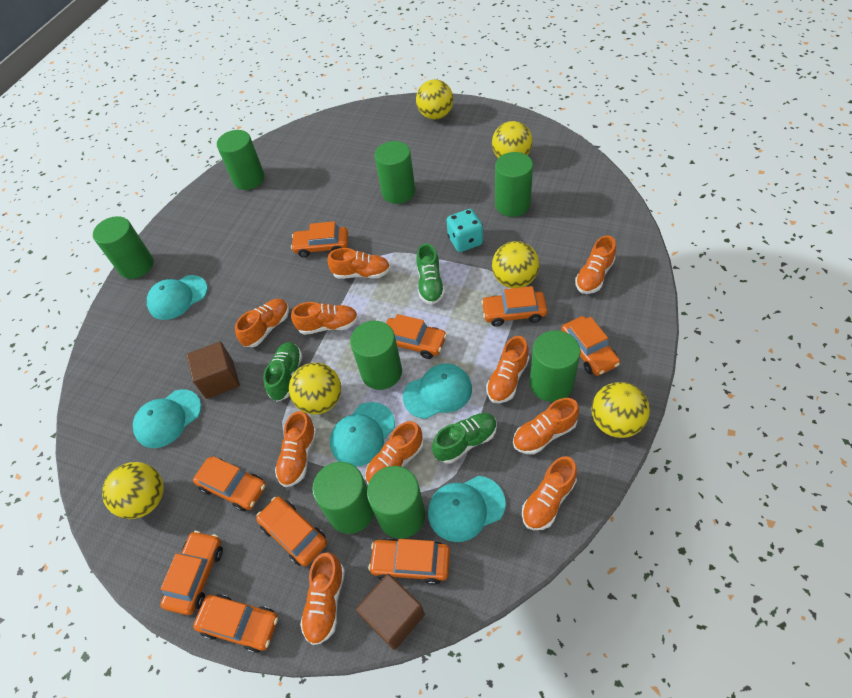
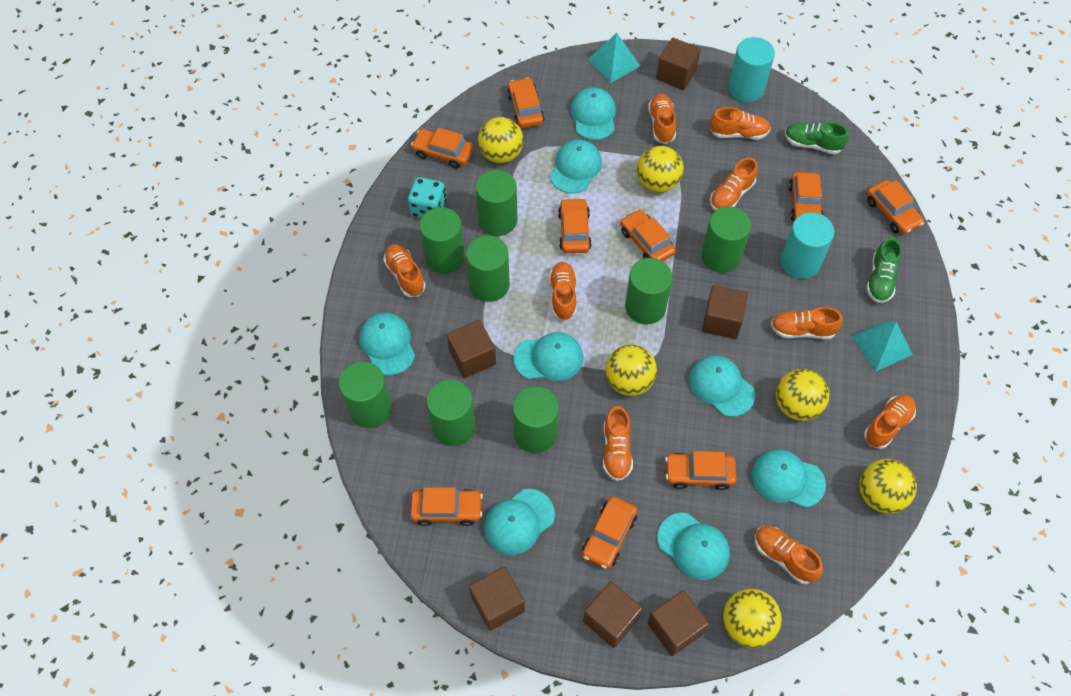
brown cube: [187,342,240,399] [356,574,425,650] = 2 -> [447,320,496,378] [469,566,525,631] [583,581,643,648] [647,590,709,656] [656,38,701,90] [702,285,748,339] = 6
green shoe: [263,342,302,402] [416,243,445,305] [432,413,497,464] = 3 -> [785,122,849,155] [866,238,902,303] = 2
orange shoe: [235,299,289,347] [275,411,317,487] [291,302,358,335] [300,552,345,645] [327,248,390,279] [365,421,424,484] [486,336,529,403] [513,398,579,454] [522,456,577,530] [575,235,616,294] = 10 -> [383,244,426,297] [549,262,577,321] [603,406,633,481] [648,94,676,144] [710,107,771,139] [710,158,758,210] [755,526,823,584] [771,307,843,339] [864,395,916,449] = 9
turquoise cap: [133,389,201,448] [147,275,208,320] [330,402,395,467] [403,363,472,419] [428,476,506,542] = 5 -> [359,313,415,375] [484,489,555,555] [514,332,583,381] [550,140,602,193] [570,87,616,140] [657,513,730,580] [689,355,755,417] [751,450,826,508] = 8
turquoise cylinder: none = 0 -> [728,37,775,102] [781,212,834,279] = 2
turquoise pyramid: none = 0 -> [588,33,640,83] [851,320,913,371] = 2

